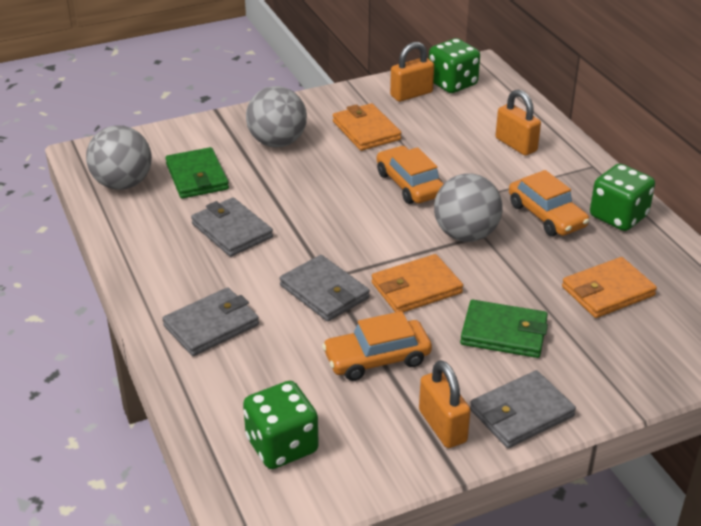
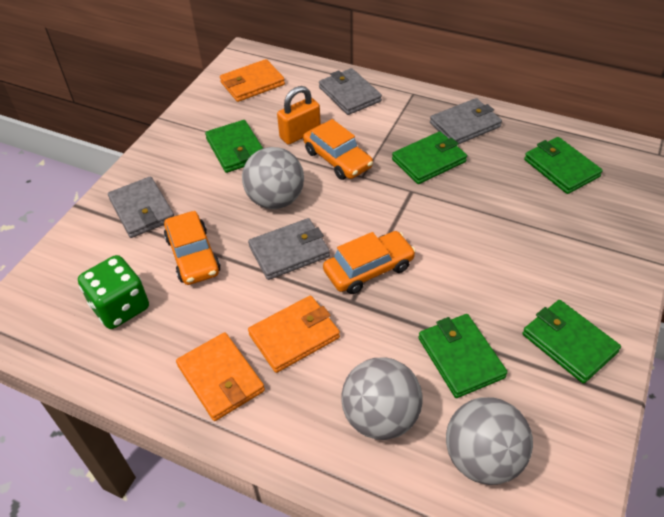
green dice: [243,381,319,469] [429,38,480,93] [590,164,655,231] = 3 -> [78,255,149,329] = 1
green wallet: [165,147,229,199] [460,300,548,358] = 2 -> [205,120,263,173] [392,131,467,184] [418,314,508,398] [523,300,621,383] [524,137,603,194] = 5
orange padlock: [390,42,434,102] [419,360,471,448] [496,89,541,156] = 3 -> [277,86,321,145] = 1

